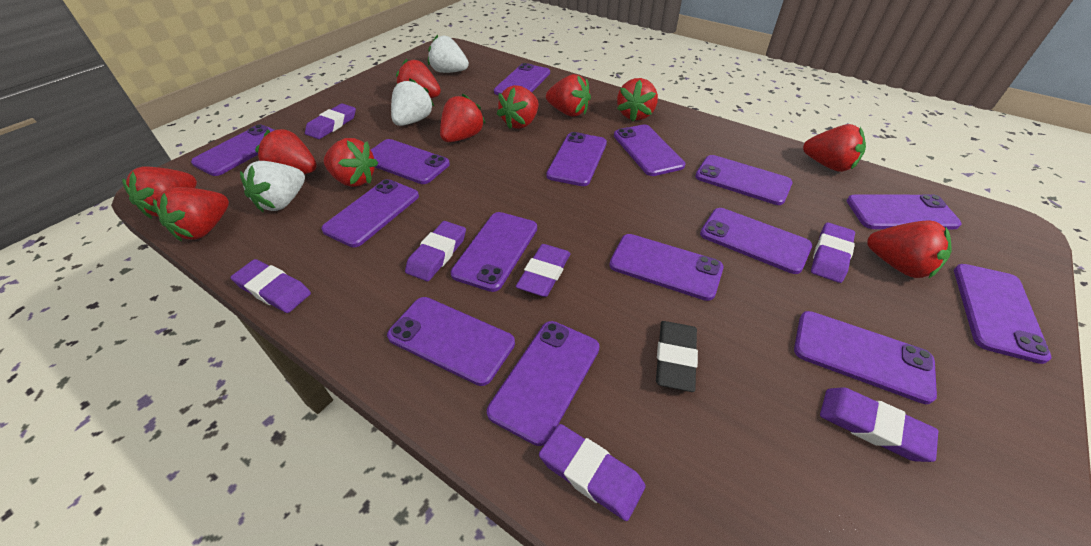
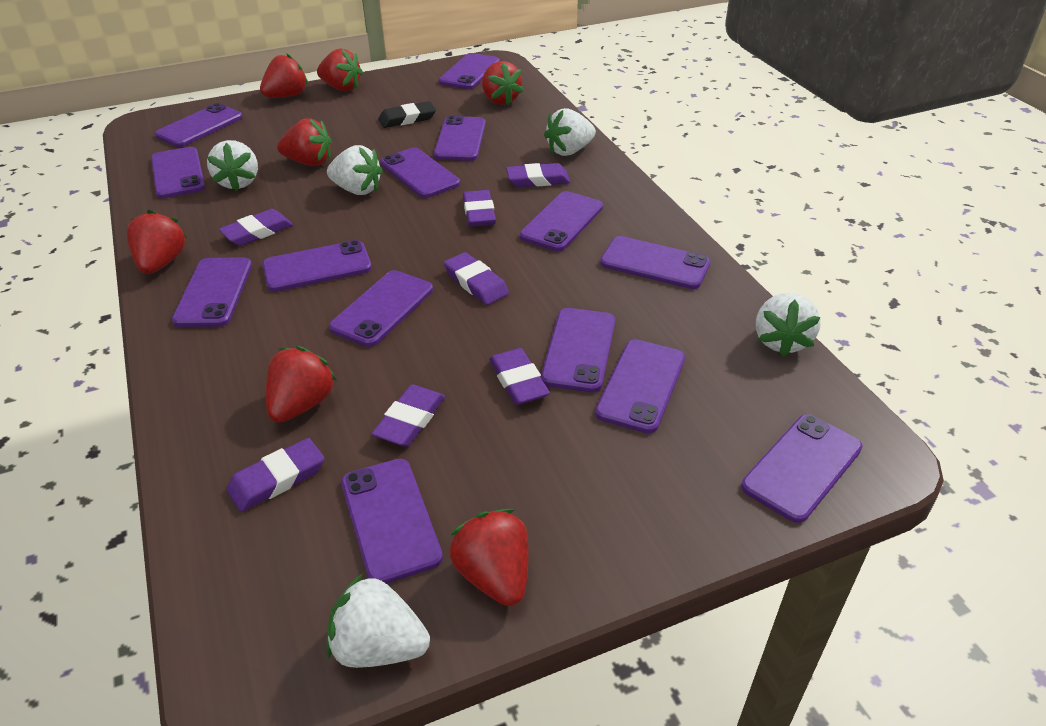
purple phone: [191,124,274,176] [321,179,419,247] [371,139,450,184] [387,297,515,386] [450,212,537,292] [487,321,600,446] [494,63,550,95] [547,132,607,186] [609,234,724,301] [614,124,685,176] [695,155,793,205] [700,208,812,274] [794,311,937,404] [847,194,961,229] [954,264,1051,364] = 15 -> [151,147,205,198] [155,103,242,147] [172,258,252,327] [262,240,372,292] [329,270,433,347] [341,459,443,584] [381,148,460,198] [434,116,486,161] [439,53,500,89] [520,191,603,251] [541,308,615,392] [595,339,685,433] [600,236,711,289] [741,414,863,523] = 14
red strawberry: [122,166,197,219] [153,187,229,241] [255,129,317,174] [324,138,378,187] [396,59,441,98] [440,94,486,142] [497,85,539,129] [546,74,591,117] [617,78,658,122] [803,124,866,172] [867,220,951,279] = 11 -> [127,210,187,274] [260,53,308,97] [266,346,337,423] [277,118,332,166] [317,49,363,91] [450,509,529,606] [482,61,523,105] = 7
white strawberry: [240,161,305,212] [391,78,434,126] [428,35,469,73] = 3 -> [207,140,258,191] [327,145,383,195] [327,573,430,668] [544,108,596,156] [756,293,821,357] = 5

